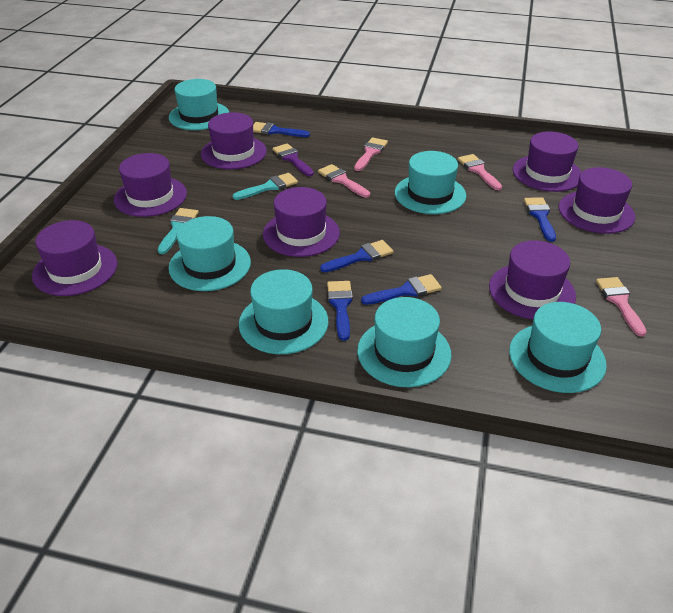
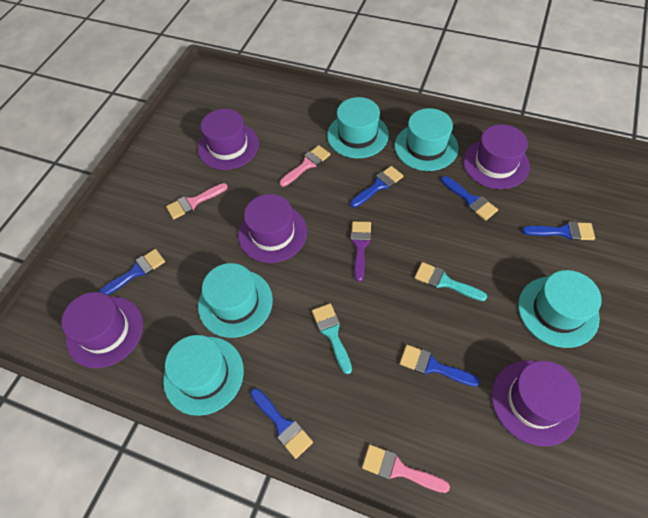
blue brush: [253,122,310,137] [320,240,394,272] [327,281,353,341] [361,274,442,305] [524,197,556,242] = 5 -> [99,249,165,295] [250,388,313,459] [350,166,403,208] [400,345,480,387] [441,176,498,221] [522,221,595,241] = 6
pink brush: [318,164,370,198] [354,137,388,171] [458,154,502,190] [596,277,647,337] = 4 -> [166,183,228,219] [279,145,330,187] [362,444,450,493] = 3
purple hat: [32,220,117,296] [114,153,187,217] [201,112,267,169] [263,187,340,257] [489,240,576,319] [513,131,582,192] [559,167,636,234] = 7 -> [61,292,143,368] [198,109,259,170] [238,194,307,263] [463,124,530,189] [492,360,581,446] = 5
turquoise hat: [169,79,229,130] [169,216,251,291] [239,269,328,354] [357,297,452,387] [395,151,466,214] [509,302,607,393] = 6 -> [163,335,244,416] [198,263,273,338] [327,97,389,158] [395,108,458,171] [518,270,602,348] = 5

